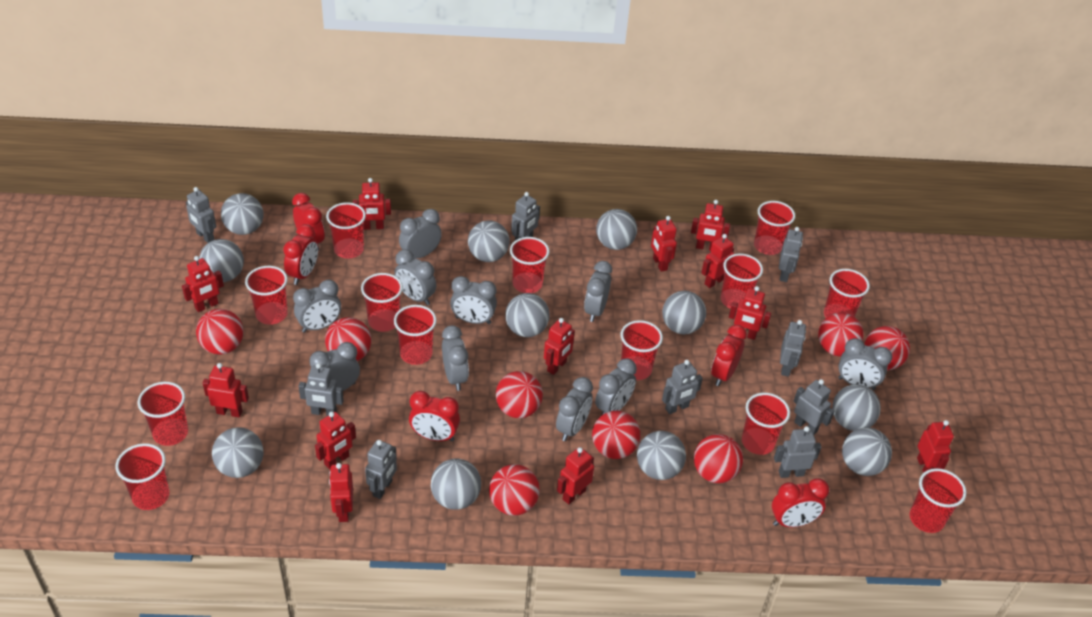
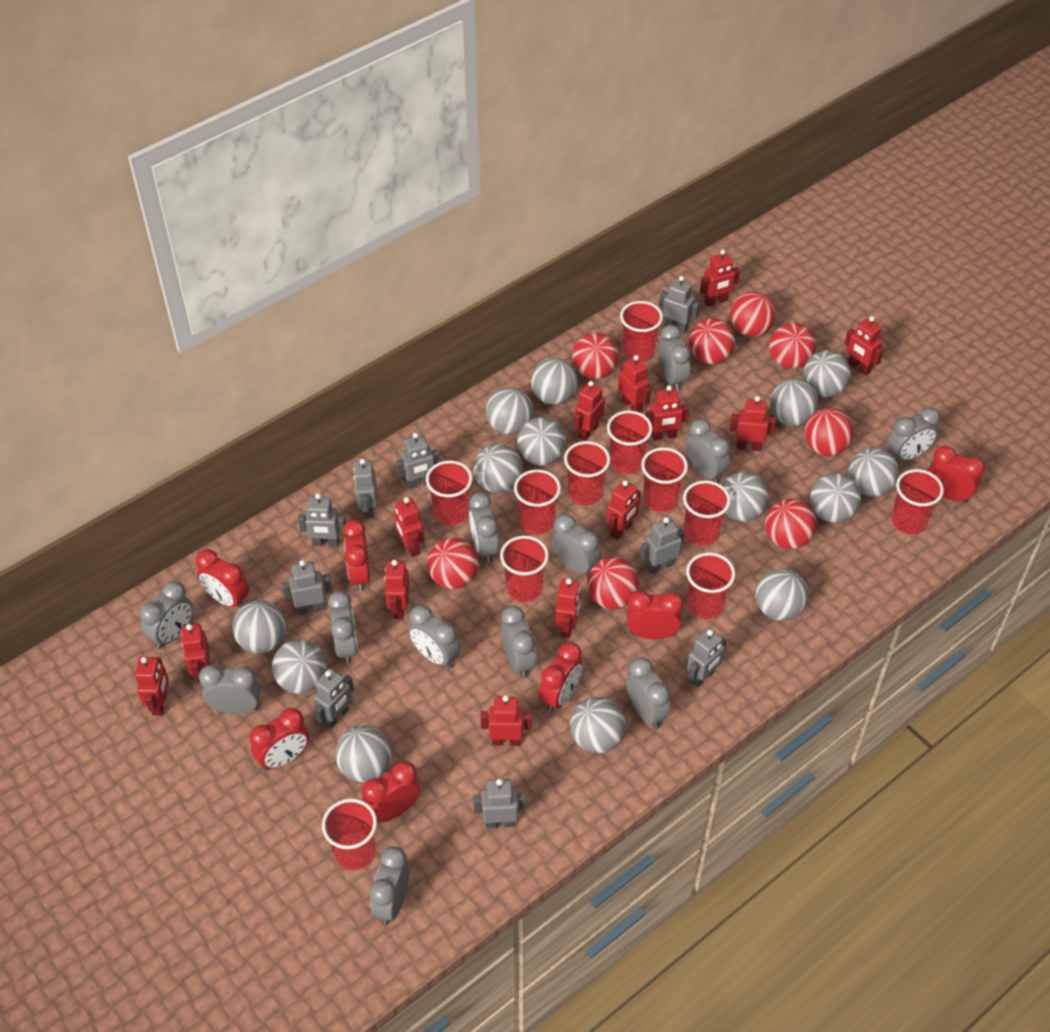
grey ball: [199,239,244,282] [212,427,263,478] [221,193,263,235] [431,459,481,510] [468,220,510,262] [505,293,549,337] [596,209,637,250] [637,431,686,480] [662,291,706,334] [832,384,881,431] [842,427,892,476] = 11 -> [232,600,286,654] [272,639,327,694] [335,725,392,782] [474,444,523,493] [486,387,533,435] [517,417,566,466] [531,358,578,405] [570,697,626,753] [722,472,769,522] [755,568,809,621] [770,379,818,426] [803,350,851,397] [810,473,861,523] [848,447,899,497] = 14
grey clock: [293,280,341,333] [310,342,360,391] [394,250,436,306] [399,209,442,258] [442,325,469,391] [450,276,497,324] [556,377,593,441] [584,261,612,322] [595,358,637,416] [838,338,892,390] = 10 -> [140,581,193,649] [199,665,261,714] [328,591,358,664] [370,846,410,925] [408,605,460,668] [469,492,499,563] [501,606,536,678] [551,514,601,577] [626,657,670,729] [658,325,690,391] [686,419,730,483] [887,407,940,461] = 12
red clock: [283,224,318,285] [292,193,325,251] [409,391,460,442] [711,325,747,386] [772,478,829,527] = 5 -> [196,549,249,608] [249,708,309,771] [343,520,370,592] [362,761,421,823] [539,642,583,712] [627,591,684,639] [928,446,985,503] = 7
red cup: [115,443,169,510] [138,382,188,446] [245,266,288,325] [326,202,366,258] [361,273,403,332] [394,305,437,365] [510,237,549,293] [621,320,663,380] [721,253,763,309] [742,393,790,455] [754,201,795,255] [824,269,870,318] [910,468,967,533] = 13 -> [322,799,377,871] [426,461,472,526] [500,536,549,602] [514,470,561,535] [564,441,610,506] [607,411,652,474] [620,301,663,362] [641,447,688,512] [683,480,730,546] [686,553,735,620] [891,469,944,534] = 11
red robot: [182,256,224,312] [203,363,249,418] [315,411,356,469] [329,463,353,522] [353,178,391,230] [544,318,575,375] [557,447,594,504] [651,216,677,272] [691,200,730,251] [701,234,734,288] [729,286,771,340] [917,420,954,473] = 12 -> [135,657,169,716] [181,624,210,683] [384,560,410,619] [394,497,424,557] [481,695,532,746] [555,578,581,638] [574,381,605,441] [606,480,641,540] [618,355,651,413] [645,385,689,441] [700,250,740,307] [730,396,776,451] [845,316,884,376] = 13

